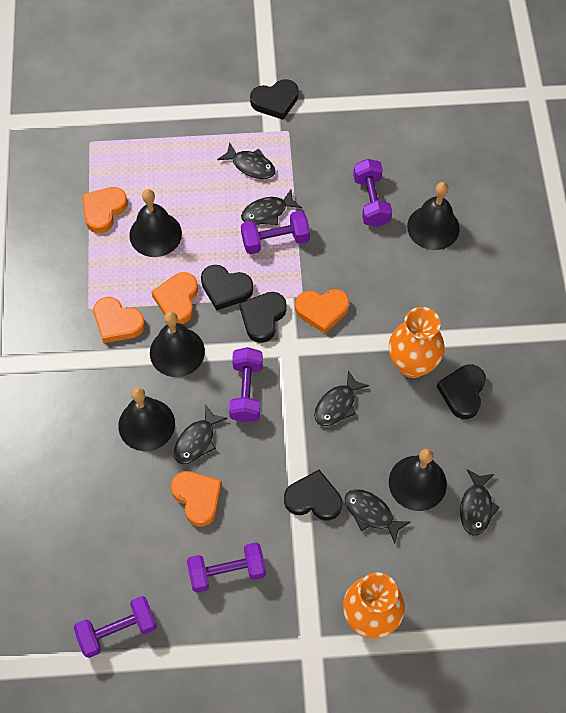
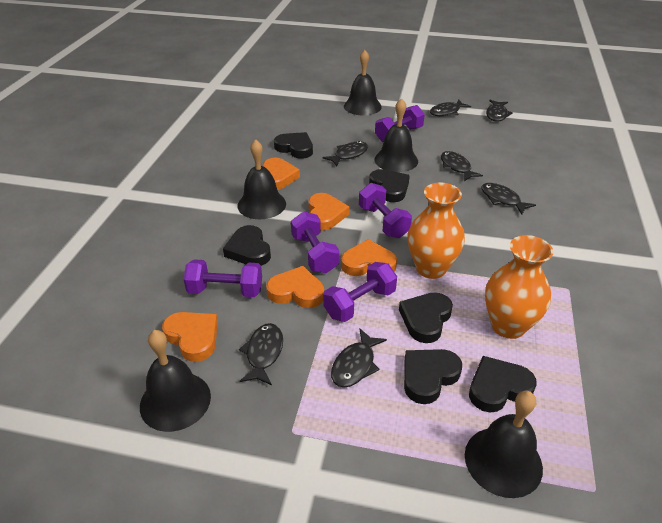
black fish: [174,404,228,464] [217,143,276,179] [241,190,302,225] [314,370,369,426] [345,489,410,544] [460,469,500,536] = 6 -> [239,323,283,385] [323,141,368,166] [331,328,387,388] [430,100,471,116] [441,151,483,181] [481,183,536,215] [486,100,513,122] = 7
black heart: [201,265,253,311] [239,292,287,343] [250,79,299,120] [284,470,342,521] [437,364,486,419] = 5 -> [223,225,271,266] [274,132,313,159] [369,169,410,202] [399,292,453,343] [404,349,462,404] [469,356,537,413] = 6

